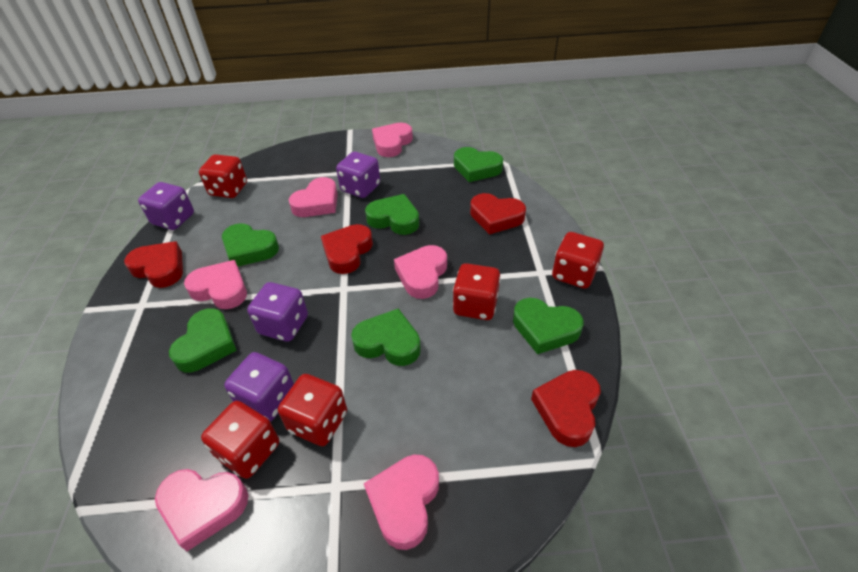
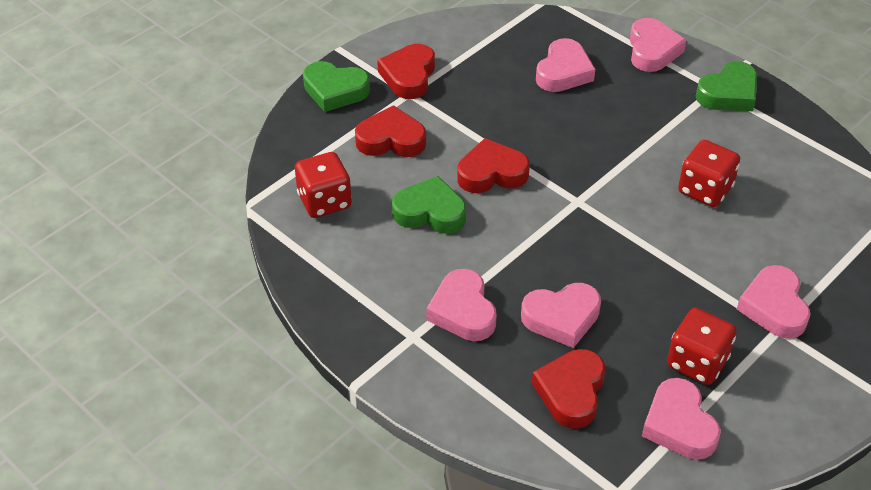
green heart: [169,308,237,372] [222,223,279,266] [351,309,421,366] [365,194,419,235] [454,147,503,182] [513,298,584,354] = 6 -> [303,61,370,112] [392,176,466,234] [696,61,757,111] = 3
purple dice: [138,182,194,230] [224,352,294,422] [247,282,308,342] [336,152,380,198] = 4 -> none = 0
red dice: [199,154,247,198] [201,401,279,479] [278,374,347,446] [453,263,501,320] [552,232,604,289] = 5 -> [295,152,352,218] [667,308,737,385] [678,140,740,207] = 3

